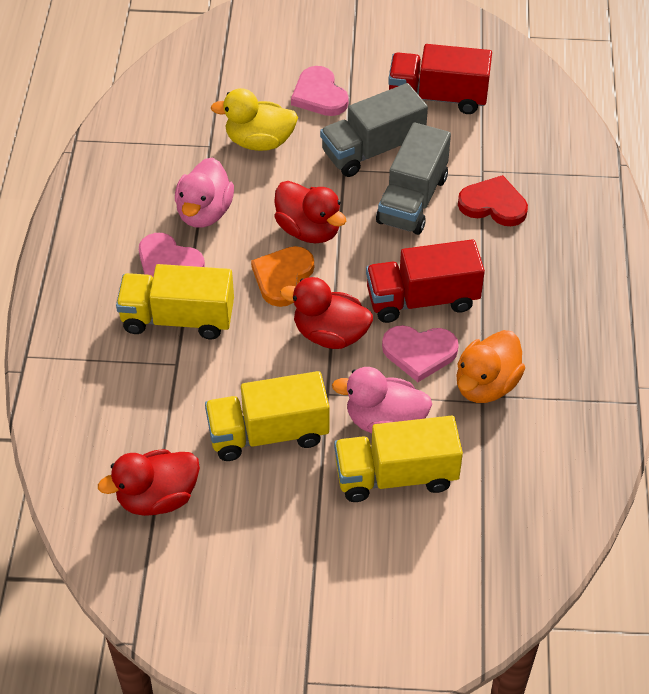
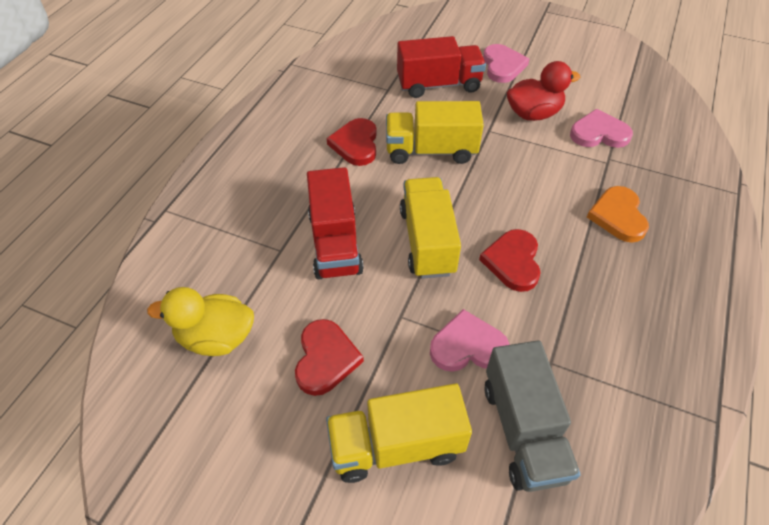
grey truck: [320,83,428,177] [376,122,451,235] = 2 -> [484,340,580,492] = 1
orange duck: [456,330,525,403] = 1 -> none = 0
pink duck: [175,157,234,227] [332,367,432,434] = 2 -> none = 0
red duck: [98,449,200,516] [274,181,346,243] [280,277,373,349] = 3 -> [507,61,580,121] = 1
red heart: [458,175,528,226] = 1 -> [295,319,364,396] [327,118,377,166] [479,229,541,292] = 3

